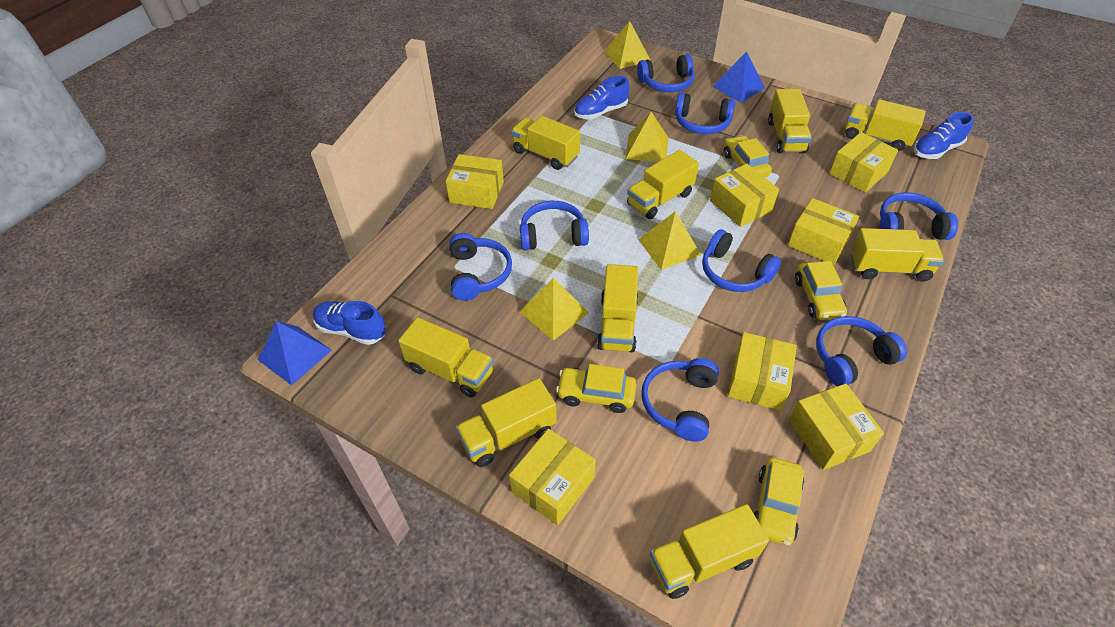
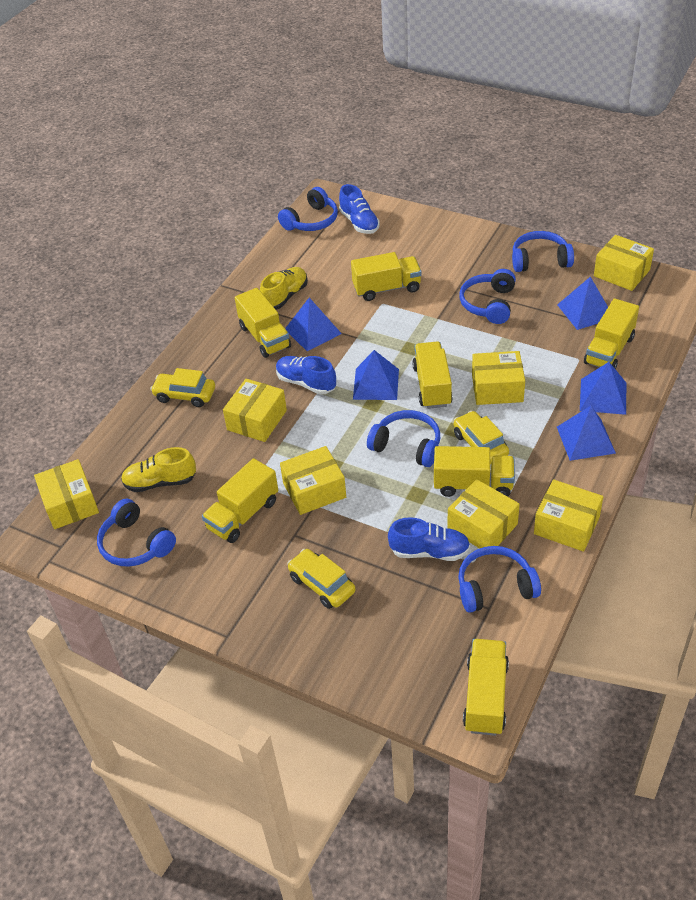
blue headphones: [449,233,512,301] [520,201,589,250] [637,54,695,92] [641,358,719,442] [675,93,735,134] [702,229,781,292] [816,316,907,386] [879,192,958,240] = 8 -> [97,498,176,567] [278,187,338,231] [367,410,440,467] [458,546,541,613] [459,269,516,324] [512,231,574,272] = 6
blue pyramid: [258,321,332,386] [713,51,765,103] = 2 -> [285,298,342,351] [353,350,399,400] [557,277,608,330] [557,406,616,461] [580,362,626,415] = 5
yellow car: [556,364,637,413] [724,135,772,177] [754,457,804,545] [795,261,847,320] = 4 -> [150,368,215,407] [287,549,356,609] [454,411,509,464] = 3
yellow pyramid: [520,278,589,341] [604,21,651,69] [625,112,668,162] [638,211,701,270] = 4 -> none = 0
yellow shoe: none = 0 -> [121,447,196,492] [260,267,308,310] = 2
yellow truck: [398,317,493,397] [456,378,557,467] [511,116,580,170] [597,264,638,352] [627,150,699,219] [650,504,769,599] [768,89,812,153] [845,99,926,151] [851,228,944,282] = 9 -> [202,458,278,543] [235,288,291,358] [351,252,422,301] [412,342,453,409] [434,446,515,497] [463,639,509,736] [584,298,639,369] = 7

